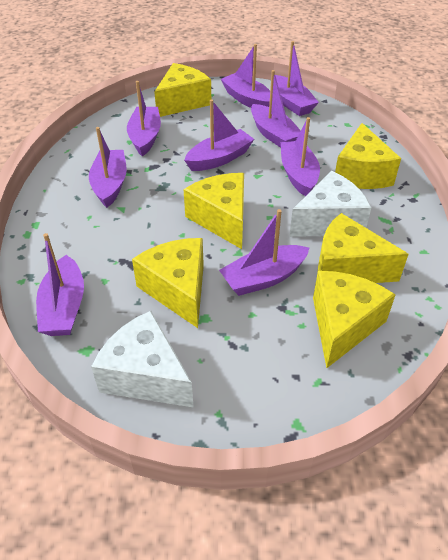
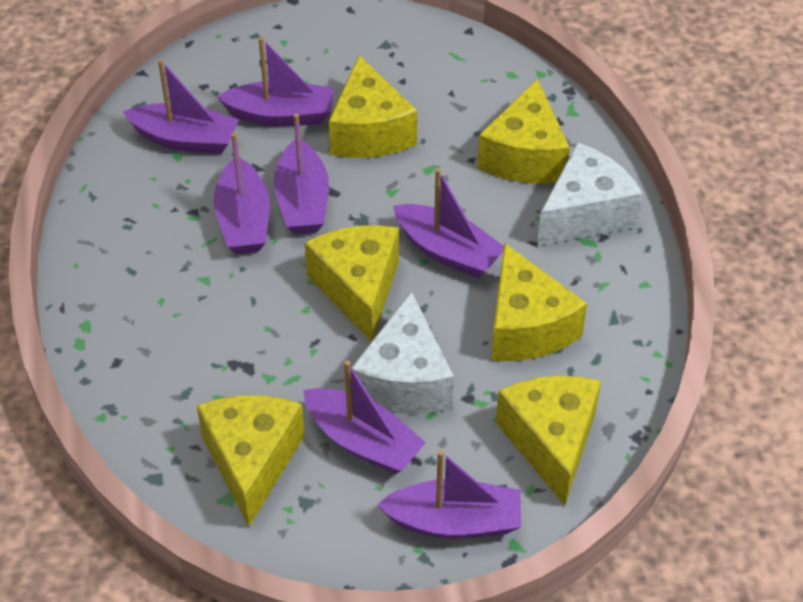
purple boat: [36,233,84,336] [89,127,127,208] [127,81,161,156] [184,99,254,171] [219,209,309,296] [221,44,270,108] [251,70,301,148] [275,41,319,116] [281,117,320,196] = 9 -> [123,59,239,154] [214,133,270,254] [217,37,333,126] [274,113,329,234] [303,360,426,474] [377,450,521,539] [393,168,504,278] = 7

